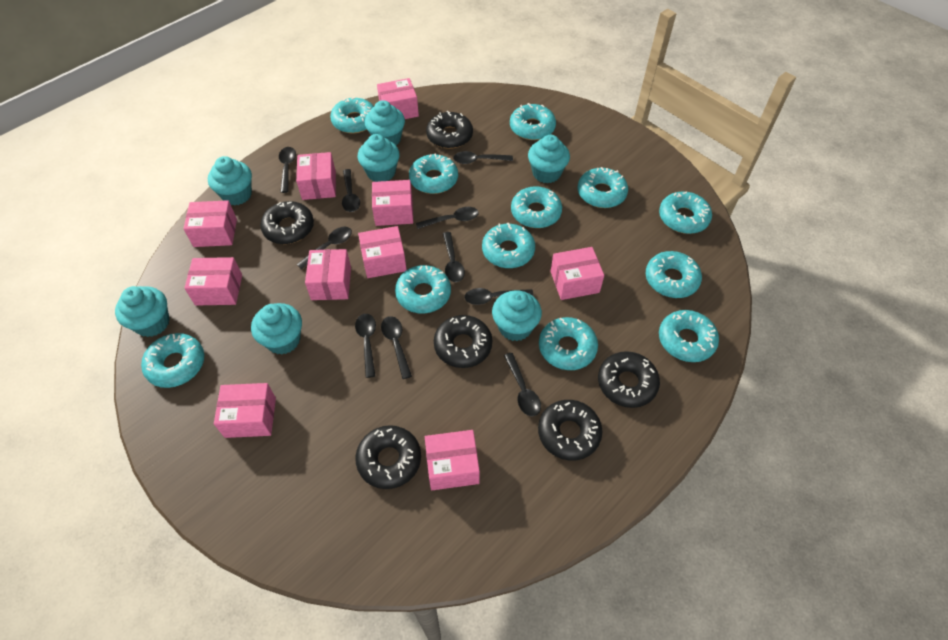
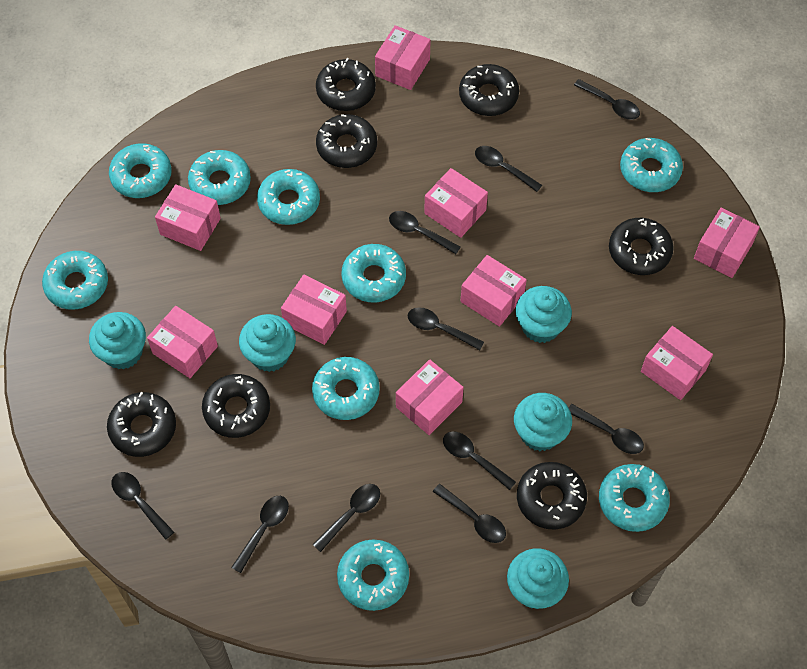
black donut: [260,201,314,244] [356,425,421,489] [426,111,473,149] [434,315,492,368] [538,400,602,461] [598,351,660,408] = 6 -> [107,392,176,457] [202,374,270,438] [316,58,376,111] [316,114,377,168] [459,64,519,116] [517,462,587,530] [609,218,674,275] = 7
pink box: [183,200,237,247] [184,257,242,306] [214,383,276,438] [296,152,336,200] [305,249,351,300] [358,226,407,278] [372,180,413,226] [377,78,419,119] [425,430,480,490] [550,247,604,300] = 10 -> [147,306,218,378] [155,184,221,251] [281,275,347,345] [375,25,431,90] [396,359,464,435] [424,168,488,238] [461,255,527,327] [641,326,713,400] [694,207,760,278] = 9
turquoise cupcake: [115,286,170,337] [208,156,252,206] [251,303,302,355] [357,134,400,182] [365,100,405,145] [492,290,542,341] [528,135,570,184] = 7 -> [89,312,146,370] [239,314,296,372] [507,548,569,609] [514,393,572,451] [516,286,572,343] = 5
turquoise donut: [141,333,204,388] [330,97,374,133] [395,265,451,314] [409,154,458,194] [482,223,535,268] [510,103,556,140] [511,186,562,228] [539,317,598,370] [578,167,628,208] [646,251,702,298] [659,192,712,234] [659,310,719,362] = 12 -> [42,251,108,310] [109,143,172,198] [188,150,251,205] [257,169,320,225] [312,357,380,420] [337,539,409,611] [341,244,406,302] [599,464,670,532] [620,138,683,192] = 9

